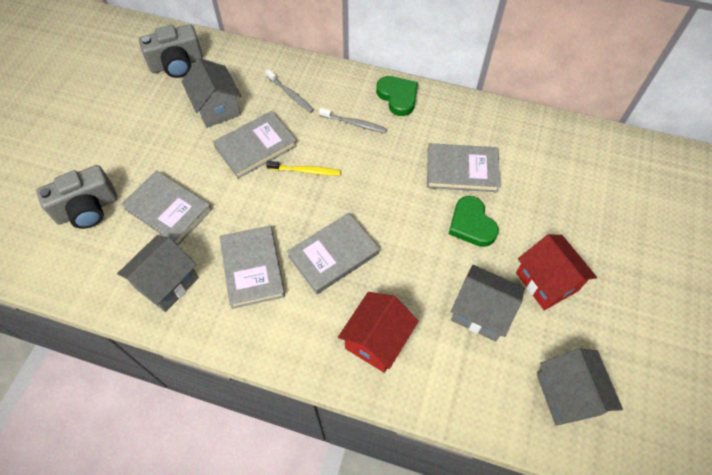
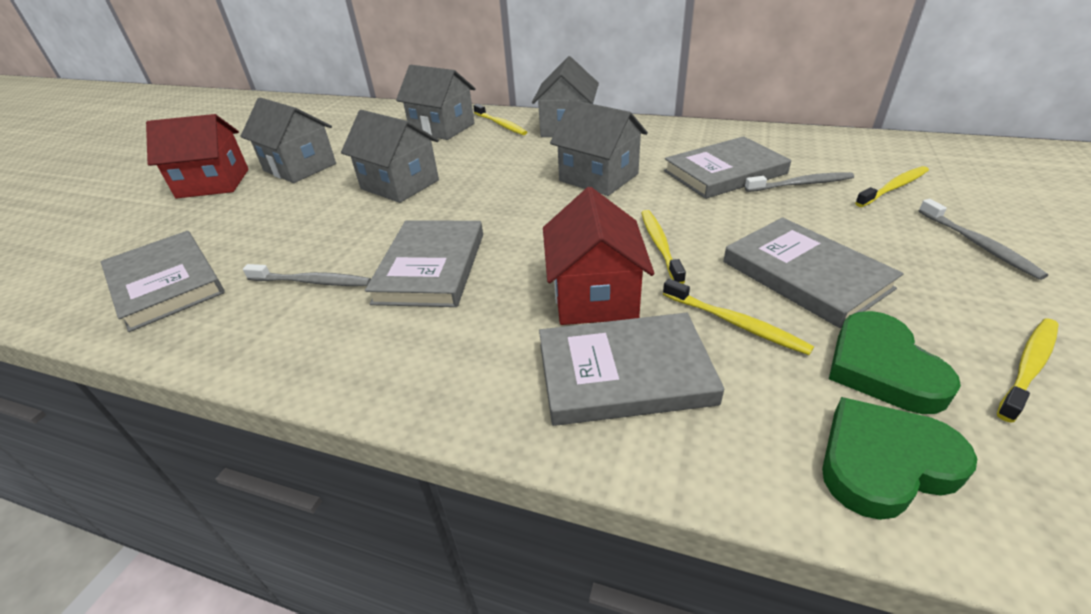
grey camera: [36,165,118,229] [139,24,203,78] = 2 -> none = 0
grey house: [117,235,199,312] [181,58,241,128] [451,265,525,342] [537,348,623,426] = 4 -> [240,97,336,183] [341,110,439,203] [396,65,476,140] [532,56,599,137] [550,100,648,196] = 5
grey toothbrush: [265,69,314,113] [319,108,387,133] = 2 -> [243,264,371,286] [745,172,854,192] [919,199,1048,280] = 3
yellow toothbrush: [266,161,341,175] = 1 -> [473,104,527,135] [641,210,686,284] [663,279,814,355] [855,166,929,207] [997,318,1059,423] = 5

